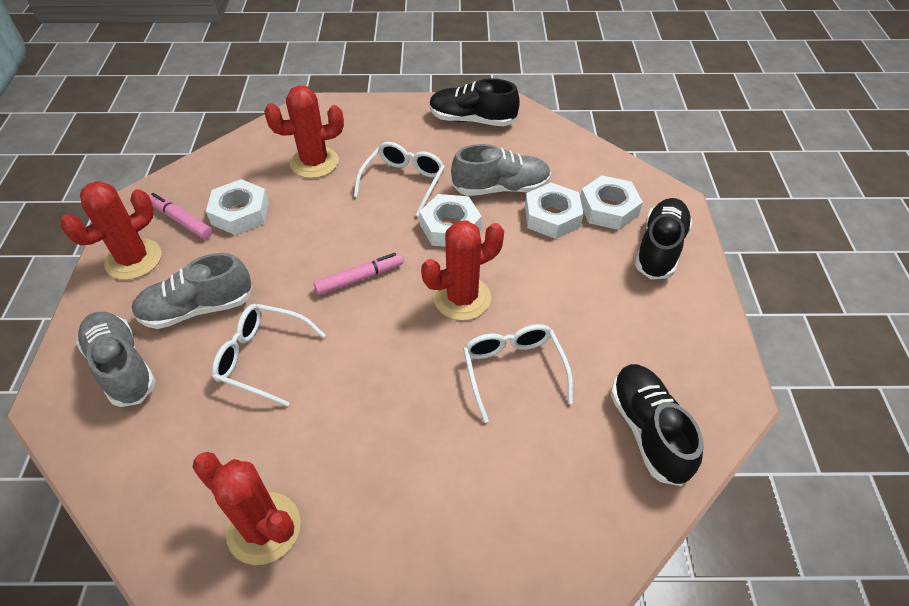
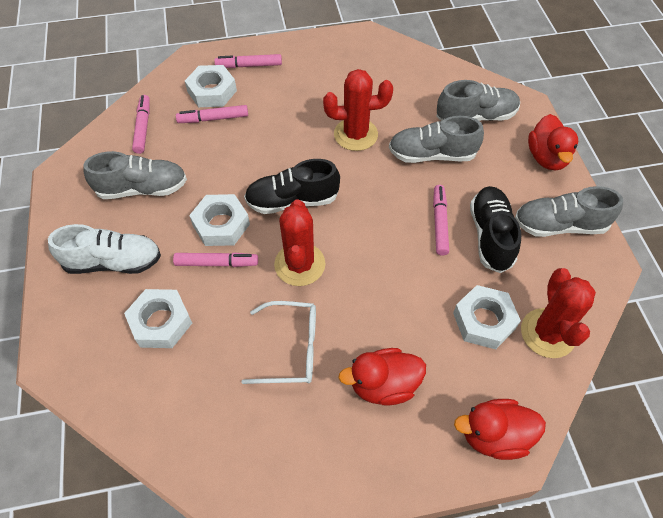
black shoe: [429,78,520,126] [611,364,704,486] [635,198,692,279] = 3 -> [244,159,340,214] [470,186,521,273] = 2
grey shoe: [76,312,156,407] [132,253,253,329] [451,144,551,196] = 3 -> [83,151,187,199] [389,116,484,163] [436,80,520,121] [515,186,623,237] = 4
pink marker: [149,193,213,239] [314,253,403,295] = 2 -> [132,95,150,154] [173,253,258,267] [176,105,248,123] [214,54,282,68] [433,185,449,255] = 5
red cactus: [60,181,162,280] [192,452,301,565] [264,85,344,178] [421,220,504,321] = 4 -> [274,199,325,286] [323,69,393,151] [521,268,596,358] = 3
red duck: none = 0 -> [339,348,426,406] [454,399,546,460] [528,114,578,170] = 3
white glasses: [212,304,326,407] [354,142,445,217] [463,324,573,423] = 3 -> [241,301,316,384] = 1
white shoe: none = 0 -> [48,224,161,274] = 1

